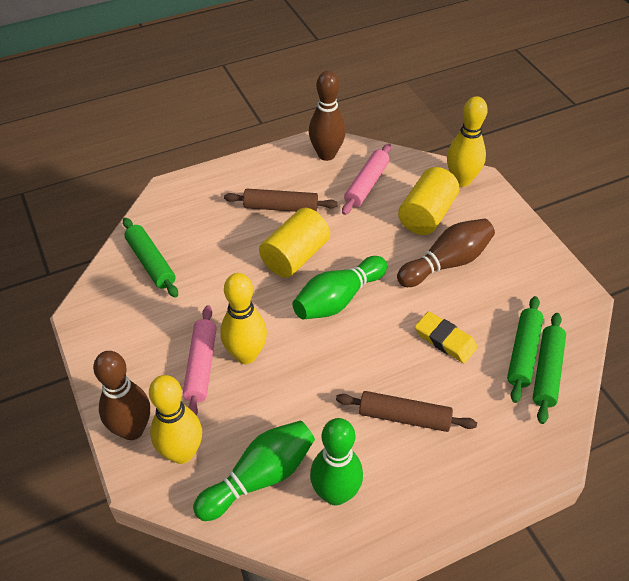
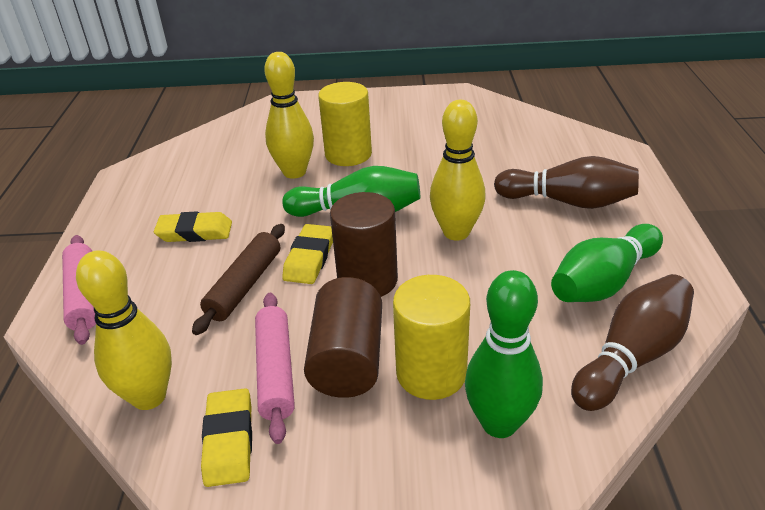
brown bowling pin: [93,351,150,440] [309,71,346,161] [397,219,495,287] = 3 -> [494,156,639,209] [571,274,694,411] = 2
brown cylinder: none = 0 -> [304,277,382,398] [330,192,398,297] = 2
brown rolling pin: [224,189,338,212] [336,391,477,432] = 2 -> [192,224,285,335] = 1
green rolling pin: [123,218,178,298] [507,296,543,403] [533,313,566,424] = 3 -> none = 0
yellow eraser: [415,311,478,363] = 1 -> [154,211,232,242] [201,388,252,487] [282,224,333,284] = 3

